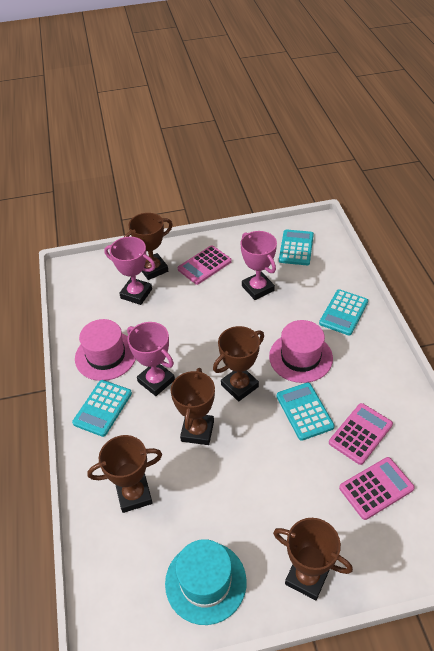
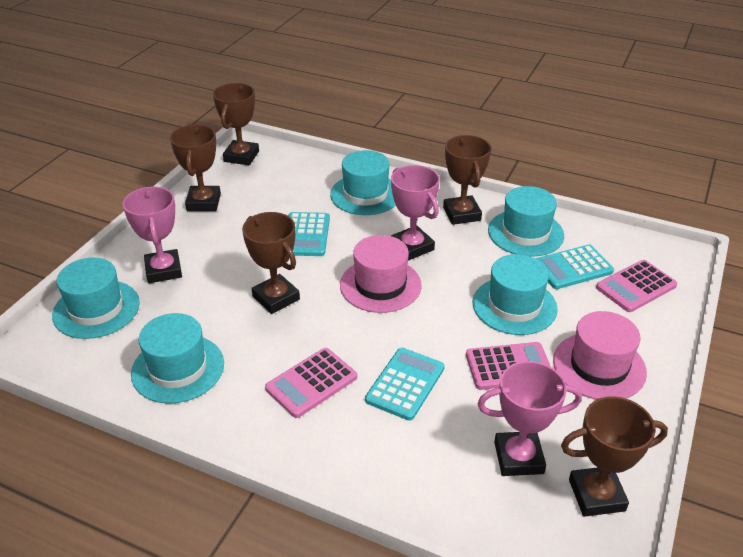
turquoise calculator: [72,380,132,437] [277,382,335,441] [279,229,314,265] [319,289,368,335] = 4 -> [288,212,330,256] [365,348,445,421] [535,245,614,289] = 3
turquoise hat: [165,539,247,625] = 1 -> [52,257,140,339] [131,313,224,404] [330,150,396,215] [472,254,558,335] [488,186,564,256] = 5

